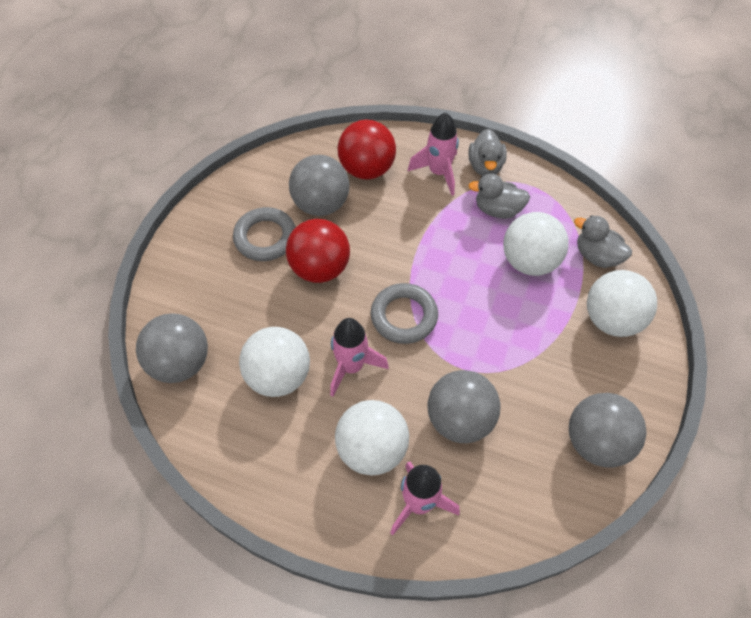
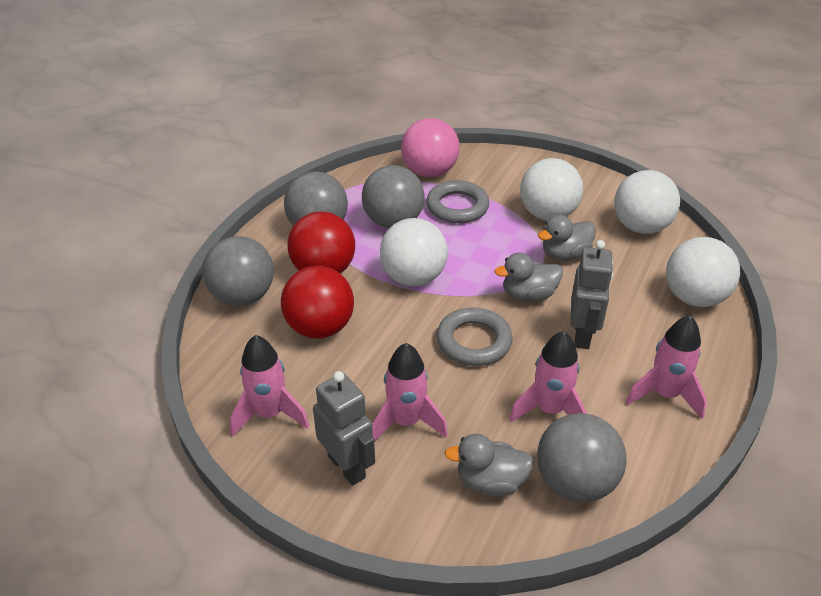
grey robot: none = 0 -> [313,371,375,486] [571,240,613,349] = 2
pink ball: none = 0 -> [401,118,460,177] = 1
pink rocket: [330,318,389,397] [390,462,460,535] [408,112,459,196] = 3 -> [230,335,309,437] [372,343,448,442] [509,331,587,422] [626,315,707,419] = 4

